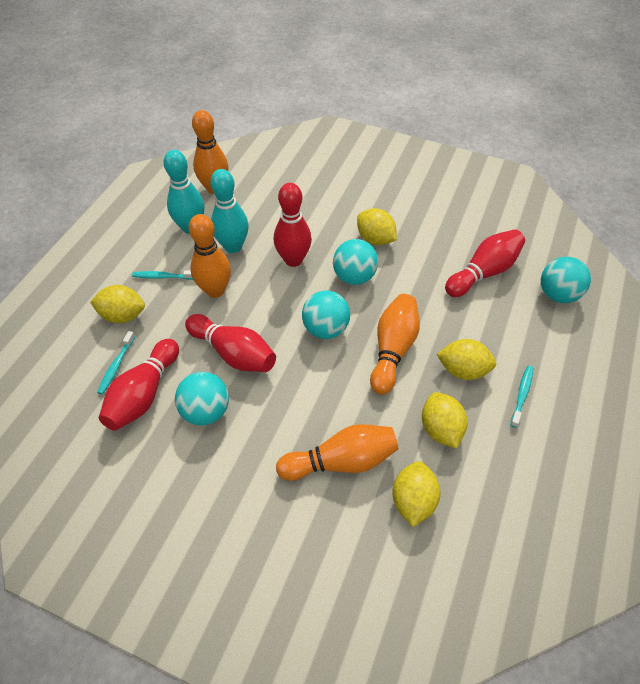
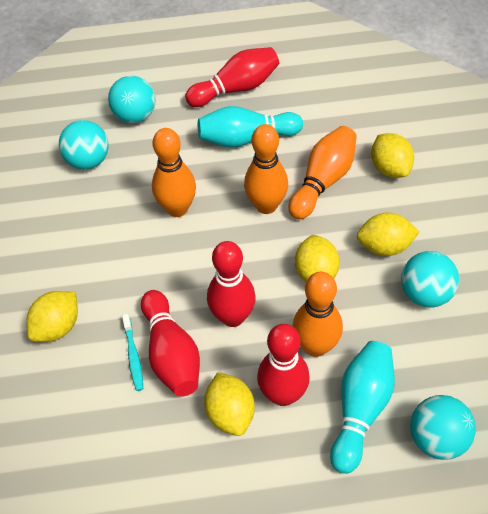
turquoise toothbrush: [97,331,135,394] [132,270,193,280] [510,366,533,428] = 3 -> [122,314,143,391] = 1

